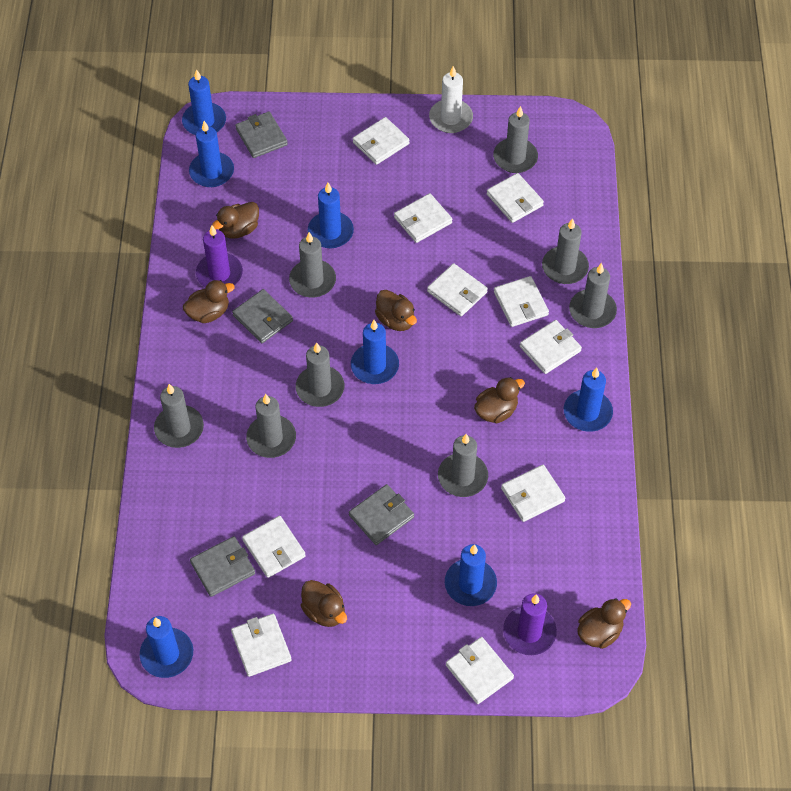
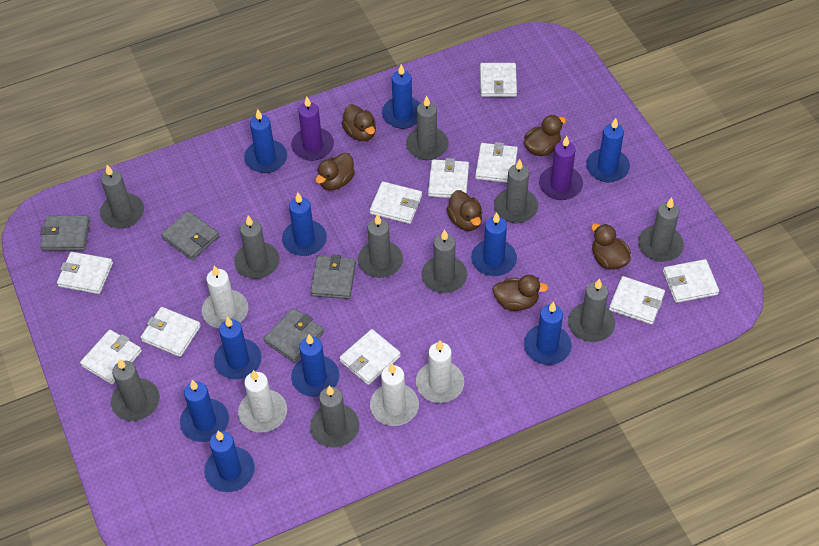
blue candle: [140,616,193,678] [182,69,226,135] [189,121,234,187] [308,183,354,248] [351,320,399,384] [445,544,497,606] [564,368,613,432] = 7 -> [180,380,229,442] [204,431,255,492] [214,317,262,379] [244,109,287,173] [282,193,327,256] [291,334,339,397] [382,64,420,129] [471,213,517,276] [524,302,572,365] [586,118,630,182] = 10
grey candle: [154,384,204,448] [246,394,296,458] [289,232,336,298] [296,342,344,407] [438,434,488,497] [493,106,538,173] [542,218,589,284] [569,263,617,328] = 8 -> [100,165,144,228] [111,359,160,421] [234,216,280,279] [310,385,360,448] [358,214,403,278] [406,96,449,160] [421,229,467,293] [494,159,538,223] [568,278,615,342] [638,198,684,262] = 10
white candle: [429,66,473,133] = 1 -> [202,265,248,328] [238,370,287,432] [370,364,419,426] [416,340,464,403] = 4

